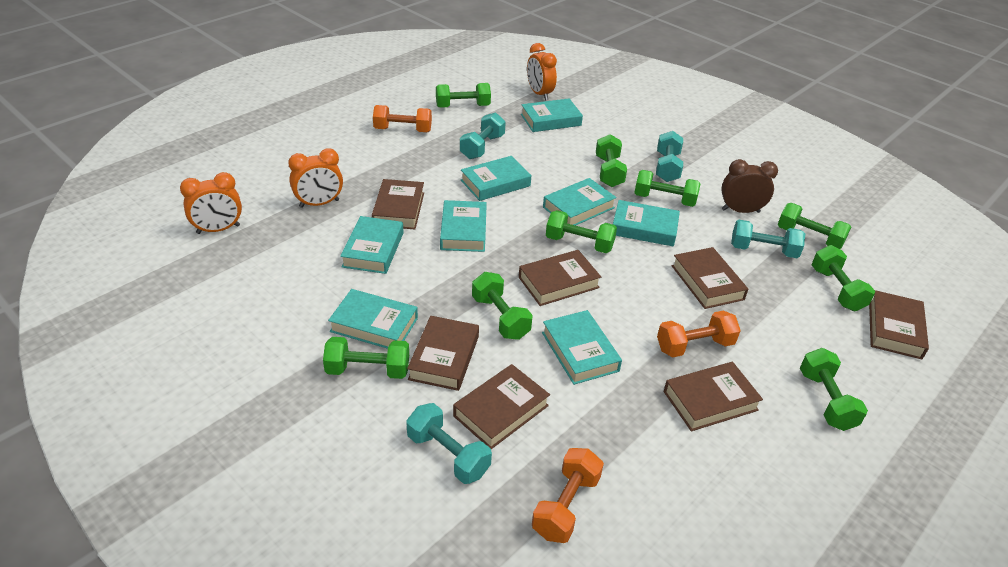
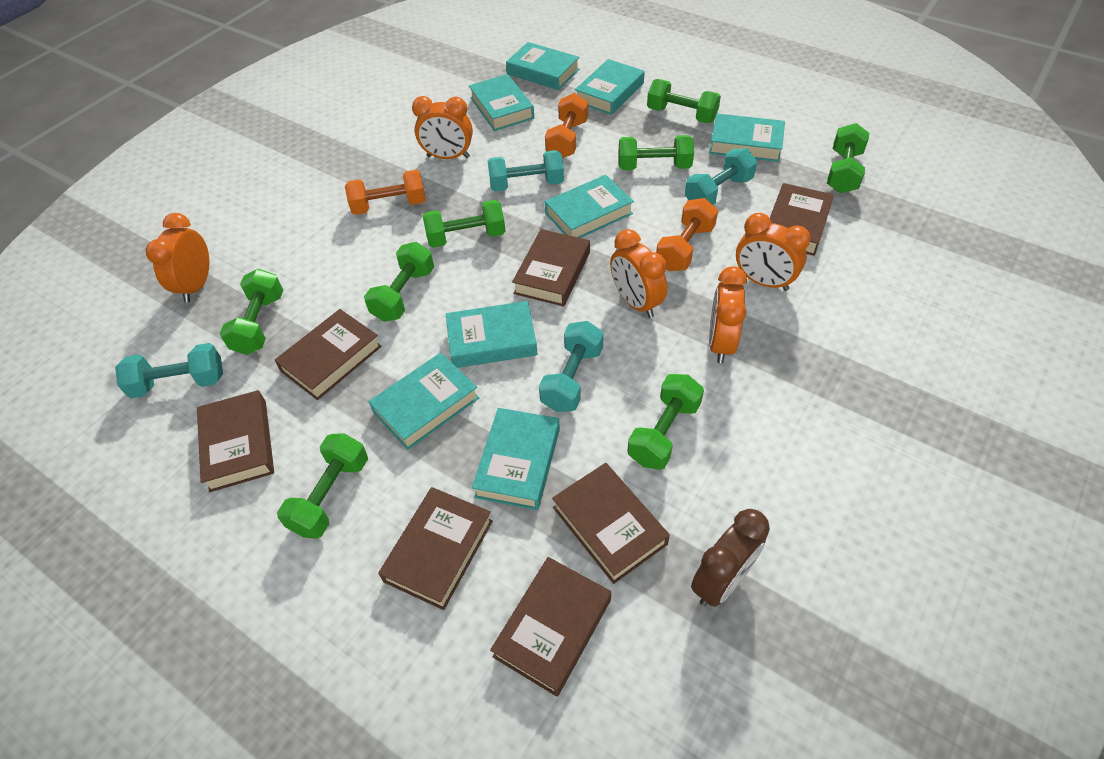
green dumbbell: [323,337,409,379] [436,83,491,108] [472,272,533,340] [546,210,617,253] [596,134,627,187] [634,170,701,207] [778,203,851,249] [800,348,868,431] [812,245,875,312] = 9 -> [220,269,283,355] [277,433,368,539] [364,242,434,322] [423,200,506,248] [619,135,694,170] [628,374,704,470] [647,79,721,123] [827,123,869,193] = 8
orange clock: [180,172,242,234] [288,148,343,208] [527,43,557,100] = 3 -> [146,213,209,303] [412,96,473,159] [610,229,667,318] [709,266,747,363] [736,213,811,291] = 5

